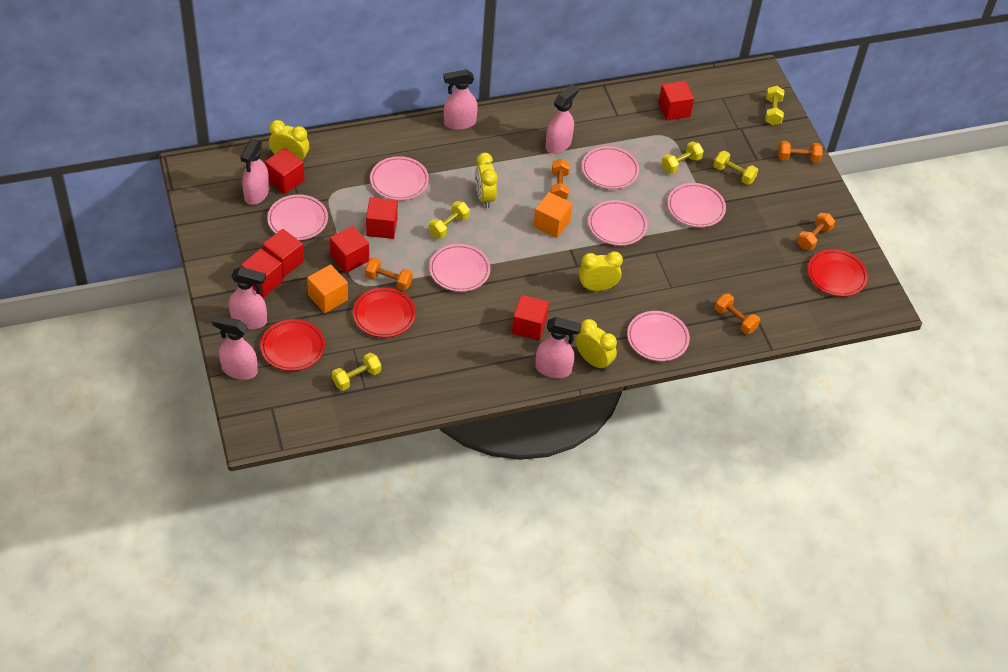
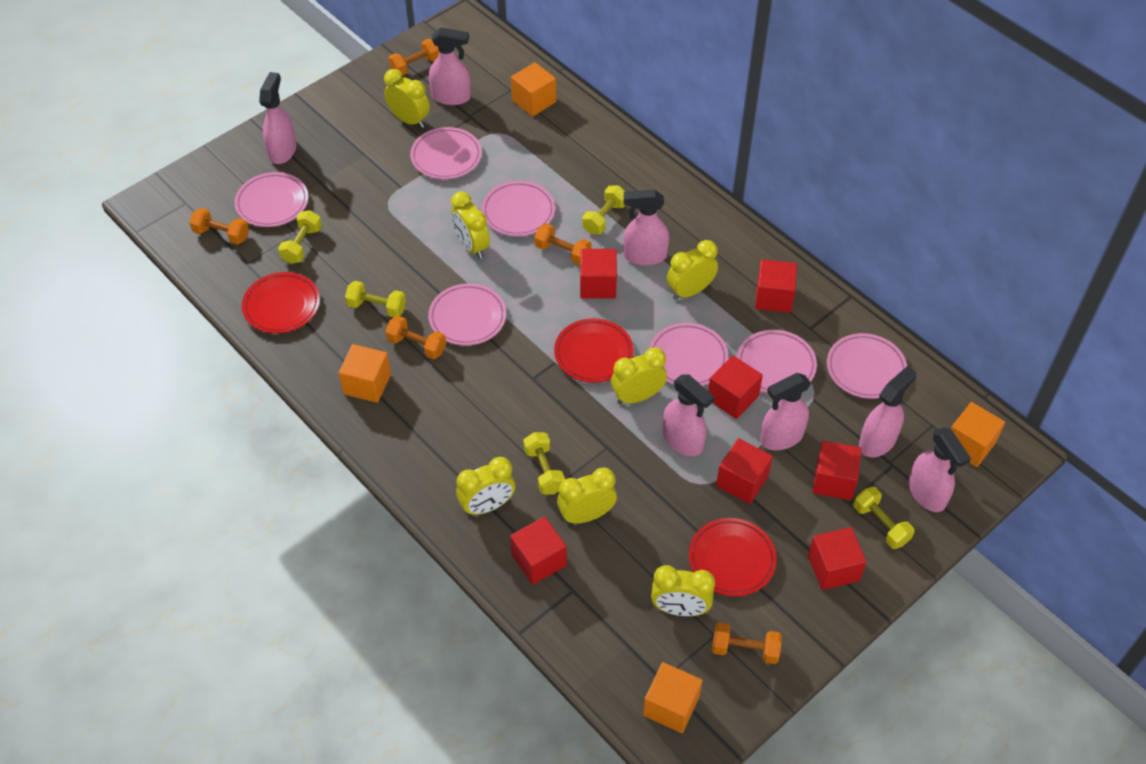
orange cube: [307,264,348,313] [533,192,573,238] = 2 -> [339,344,391,403] [511,62,556,117] [643,662,702,733] [951,402,1005,467] = 4
pink spray bottle: [212,315,258,380] [229,267,267,329] [240,139,269,205] [443,69,478,130] [535,317,581,378] [546,84,579,154] = 6 -> [259,72,297,164] [429,27,471,105] [623,190,669,266] [663,374,715,456] [760,373,811,450] [859,366,917,457] [909,427,971,512] = 7
yellow clock: [269,120,309,163] [475,153,497,208] [576,319,617,371] [579,251,623,291] = 4 -> [384,69,430,128] [451,191,490,259] [456,457,515,516] [557,467,617,524] [611,347,667,404] [651,565,715,616] [667,240,718,300] = 7

